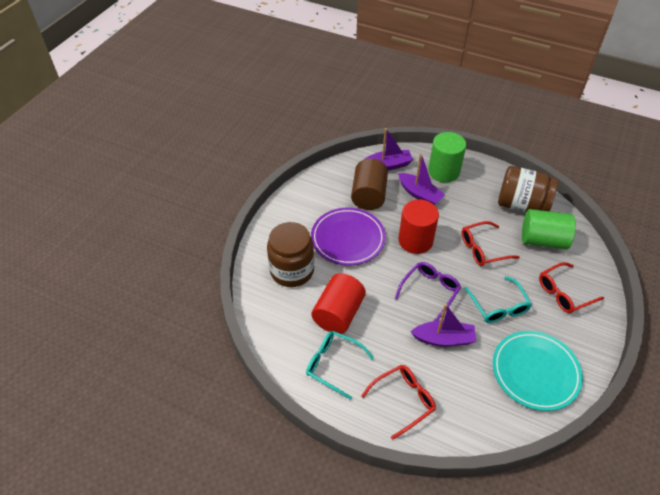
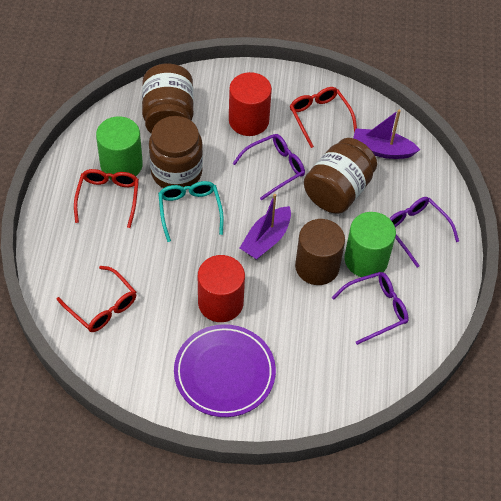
brown jar: [267,222,314,287] [498,166,558,212] = 2 -> [142,63,194,133] [149,116,203,188] [304,138,377,214] = 3
purple boat: [365,128,413,170] [398,153,445,205] [411,304,477,346] = 3 -> [240,194,291,260] [353,110,420,159] = 2
purple glasses: [395,262,461,321] = 1 -> [233,134,305,201] [332,272,409,345] [389,197,459,267] = 3
turquoise glasses: [306,331,374,400] [464,276,532,323] = 2 -> [158,181,224,242] = 1
turquoise plate: [493,331,583,411] = 1 -> none = 0

